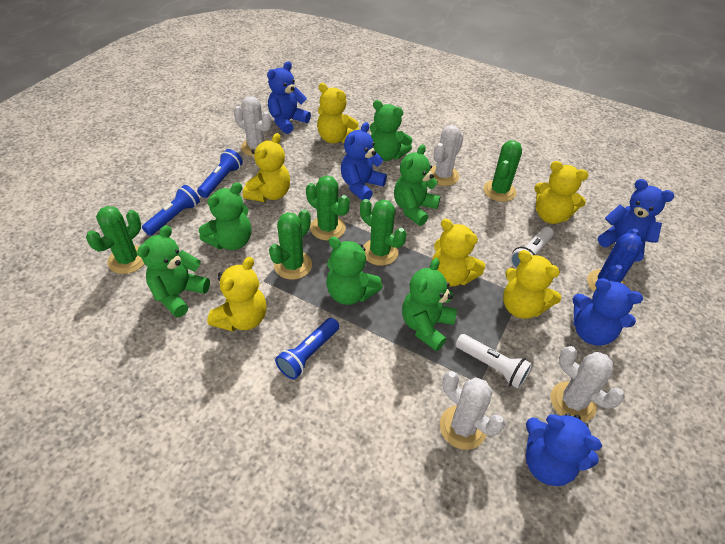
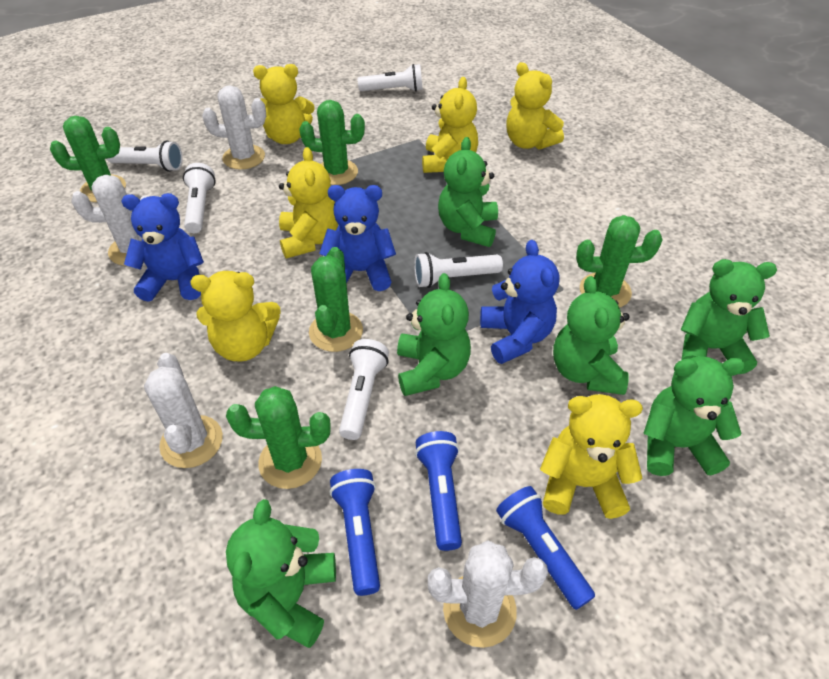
blue cactus: [587,229,643,292] = 1 -> none = 0
blue teddy bear: [267,61,311,134] [341,122,387,201] [526,413,602,486] [572,278,643,346] [598,179,675,262] = 5 -> [121,193,204,302] [319,185,396,291] [480,240,559,364] = 3
white flashlight: [455,334,532,389] [510,227,554,270] = 2 -> [107,140,183,172] [183,163,216,233] [339,339,389,440] [358,64,423,92] [414,252,503,288] = 5

